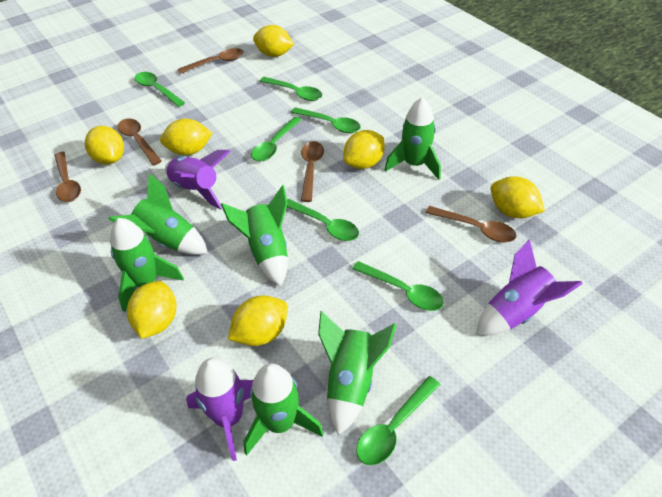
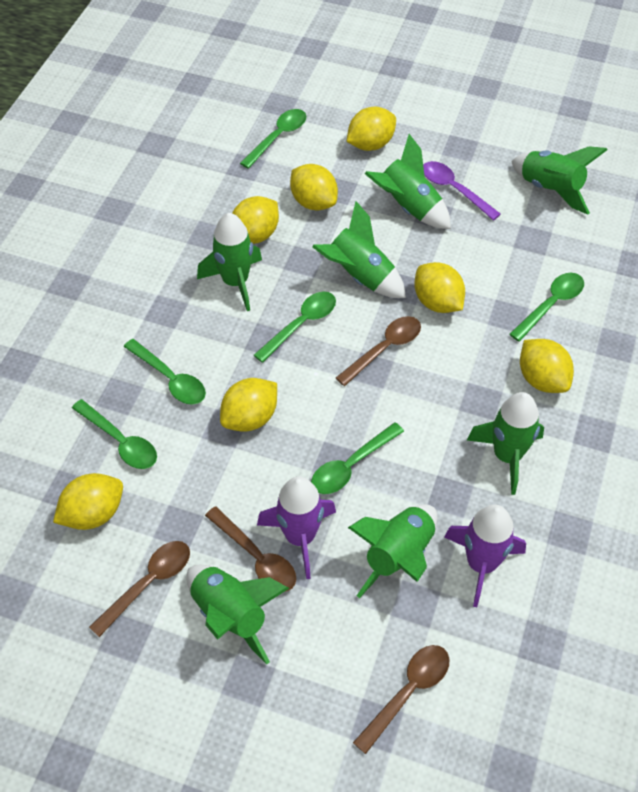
brown spoon: [54,152,81,202] [118,119,162,165] [178,48,244,74] [301,141,324,202] [426,206,517,242] = 5 -> [89,541,190,637] [205,506,296,592] [336,316,421,386] [353,645,449,754] = 4
green rocket: [109,174,208,255] [110,218,184,312] [221,185,288,286] [244,363,324,455] [318,311,397,435] [385,97,441,180] = 6 -> [186,565,289,664] [197,213,262,311] [312,201,406,298] [348,504,438,598] [364,134,451,229] [467,392,544,495] [511,146,607,214] = 7
green spoon: [135,72,185,107] [251,117,302,161] [260,77,322,101] [287,199,359,241] [291,107,361,133] [352,261,444,311] [356,376,440,465] = 7 -> [72,399,157,469] [124,339,206,405] [240,109,306,169] [254,292,336,363] [311,422,404,494] [509,273,584,342] = 6
purple rocket: [165,150,231,209] [186,358,253,461] [476,239,583,335] = 3 -> [257,476,336,579] [444,504,526,607] = 2
purple spoon: none = 0 -> [423,161,501,221] = 1

